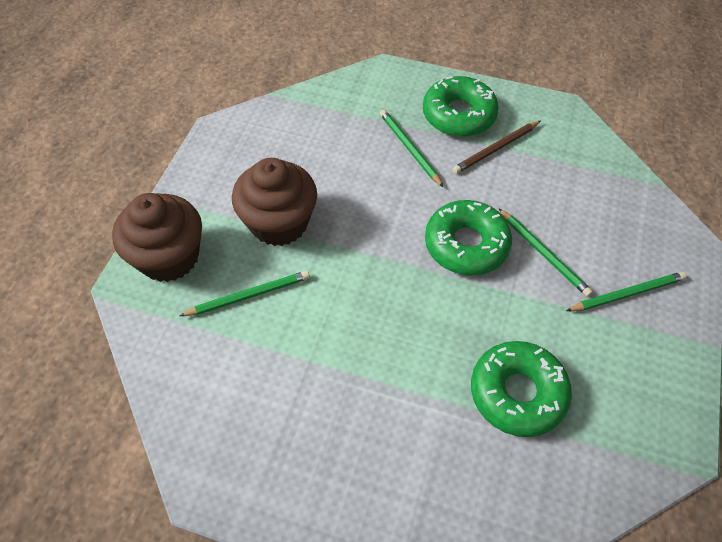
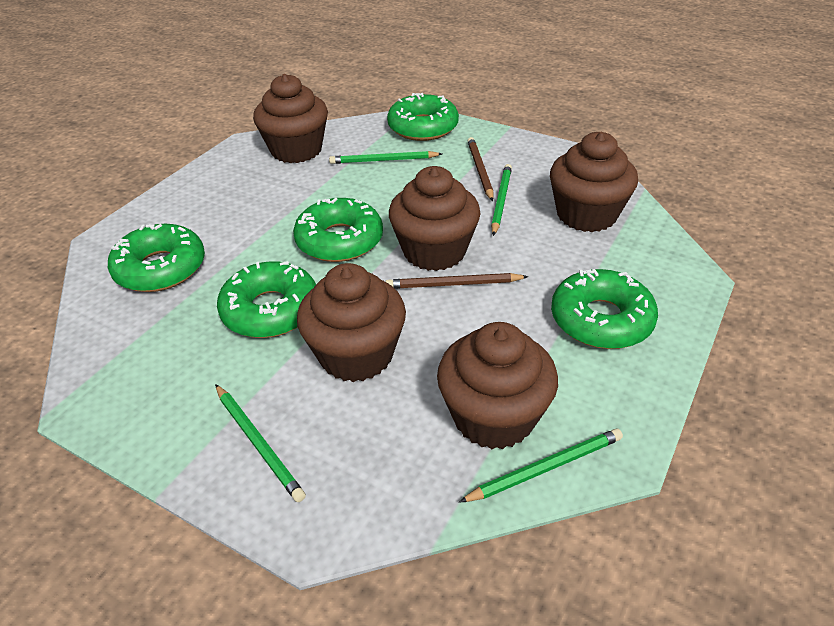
brown cupcake: [112,193,202,282] [232,158,317,246] = 2 -> [253,74,328,163] [297,263,406,382] [389,166,481,271] [437,322,558,449] [550,132,638,232] = 5
brown pencil: [453,121,540,174] = 1 -> [385,273,528,289] [467,137,493,201] = 2
green donut: [423,76,499,137] [425,200,512,275] [471,341,572,437] = 3 -> [108,224,205,292] [217,261,316,338] [293,198,383,262] [387,93,459,141] [551,269,658,349] = 5

